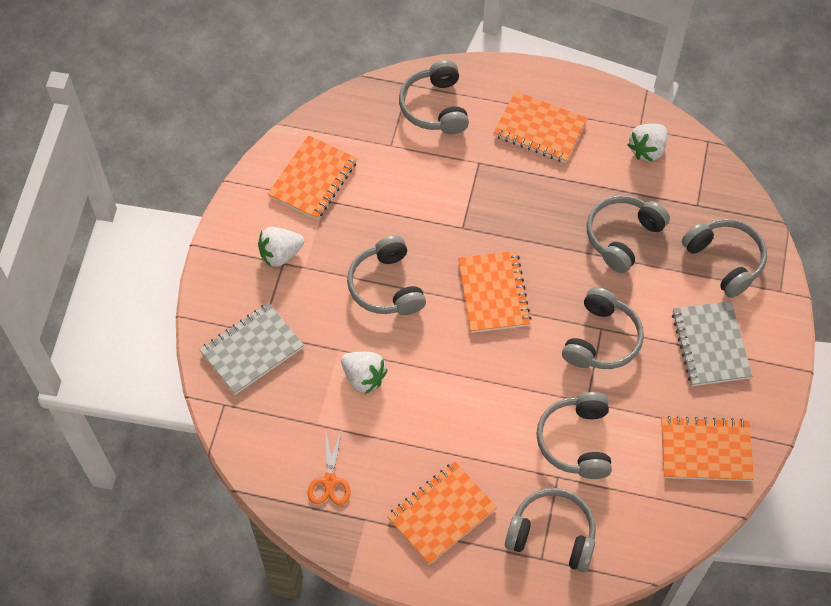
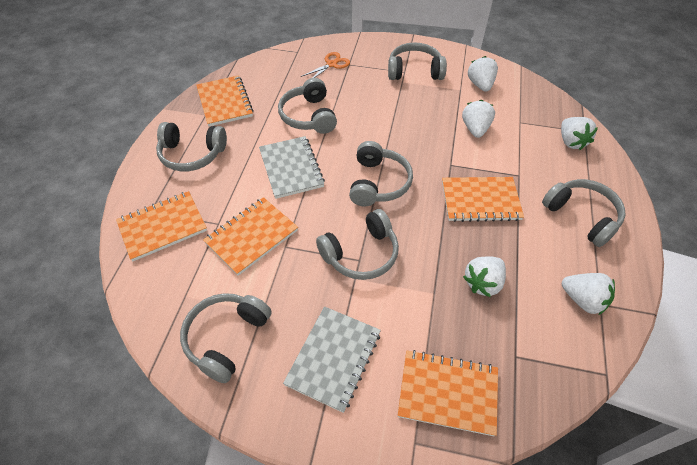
white strawberry: [258,227,304,267] [341,352,387,394] [627,123,667,162] = 3 -> [462,100,495,138] [463,256,506,297] [468,56,498,92] [561,117,598,150] [562,273,615,315] = 5

